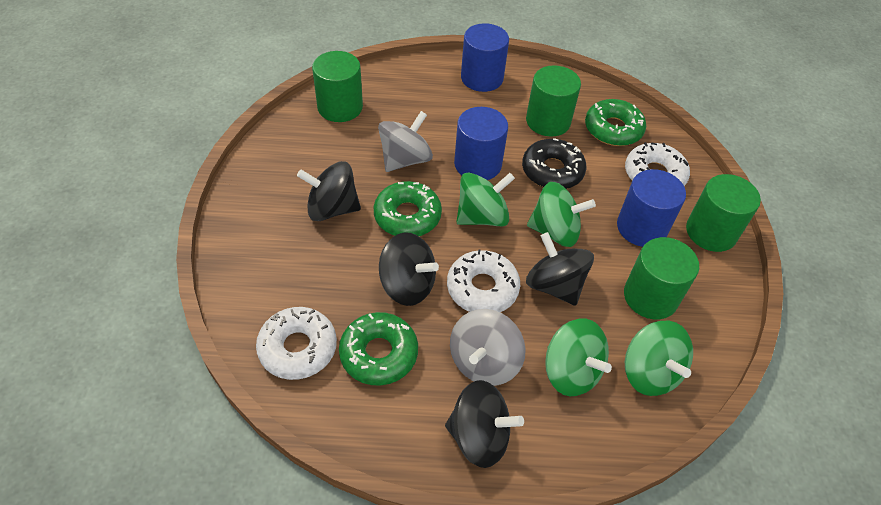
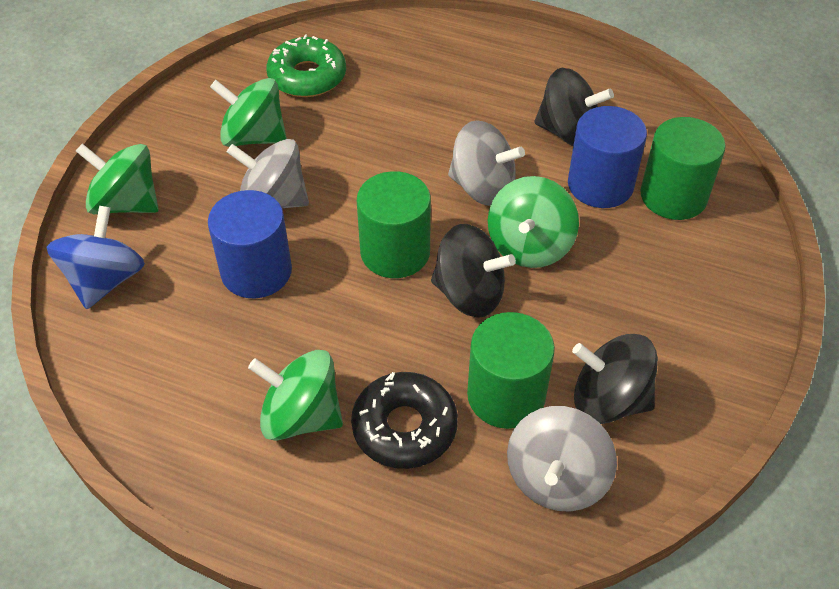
black spinning top: [297,161,361,221] [379,232,439,306] [445,380,524,468] [526,232,594,306] = 4 -> [431,224,516,318] [534,68,614,146] [572,334,658,424] = 3
blue cylinder: [454,107,508,180] [461,23,509,92] [617,169,686,247] = 3 -> [208,190,292,298] [568,106,647,208] = 2
blue spinning top: none = 0 -> [47,206,145,309] = 1
green cylinder: [312,51,363,122] [526,65,581,137] [624,237,699,319] [686,174,761,252] = 4 -> [357,171,431,278] [467,312,555,429] [640,117,726,220] = 3
green donut: [339,312,418,385] [374,181,442,236] [585,99,646,146] = 3 -> [266,34,346,97] = 1
grey spinning top: [378,111,433,172] [450,309,526,386] = 2 -> [227,139,309,208] [448,120,525,206] [507,406,617,512] = 3
white donut: [256,307,337,380] [447,249,520,312] [625,142,690,186] = 3 -> none = 0

